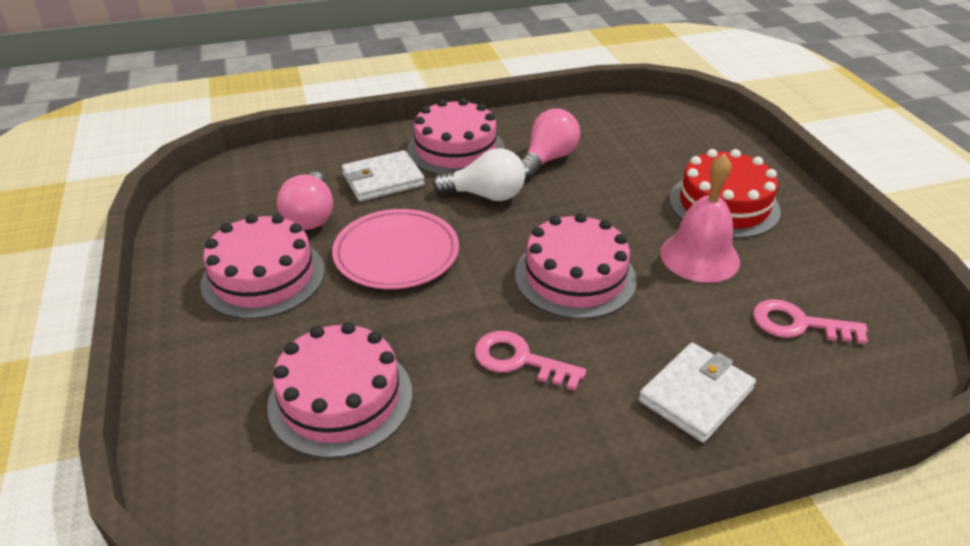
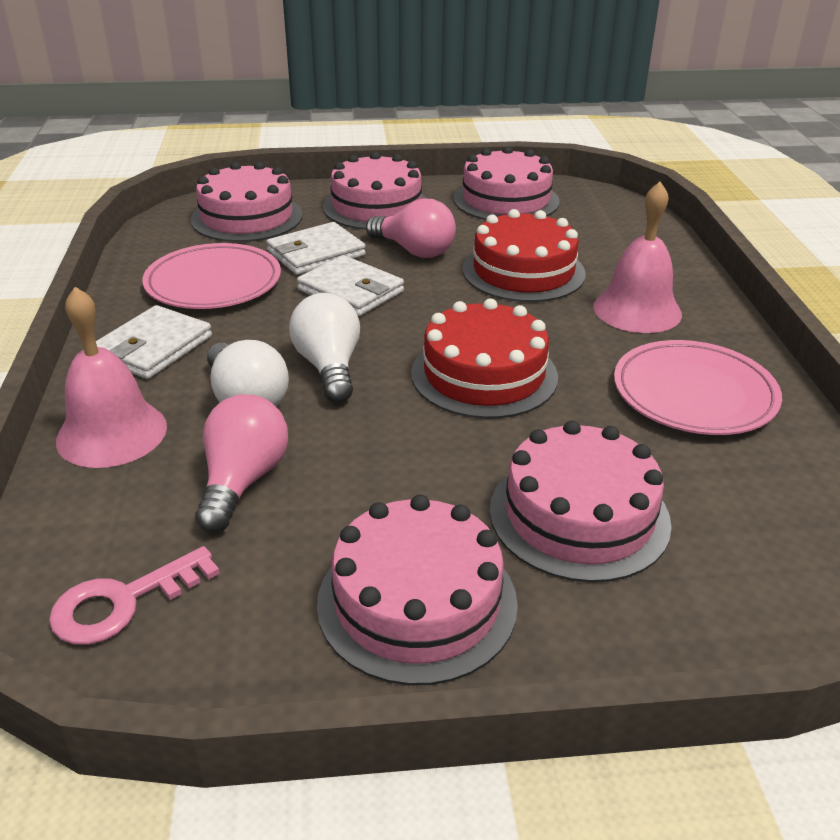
pink bell: [660,154,740,283] = 1 -> [56,287,167,468] [593,182,682,333] = 2
pink cake: [200,214,325,319] [267,322,412,459] [407,98,505,175] [515,213,636,319] = 4 -> [191,162,303,242] [317,494,518,686] [323,152,428,230] [453,146,560,220] [490,420,672,583] = 5
pink key: [474,331,586,391] [753,299,868,345] = 2 -> [49,546,220,645] = 1
pink plate: [332,209,459,289] = 1 -> [142,243,281,309] [614,340,782,435] = 2
red cake: [669,149,781,238] = 1 -> [411,299,558,419] [463,209,586,302] = 2
white light bulb: [433,148,525,201] = 1 -> [207,340,289,406] [289,293,360,403] = 2
white wallet: [342,150,425,202] [638,343,756,443] = 2 -> [96,305,212,379] [266,222,366,275] [297,255,404,316] = 3

